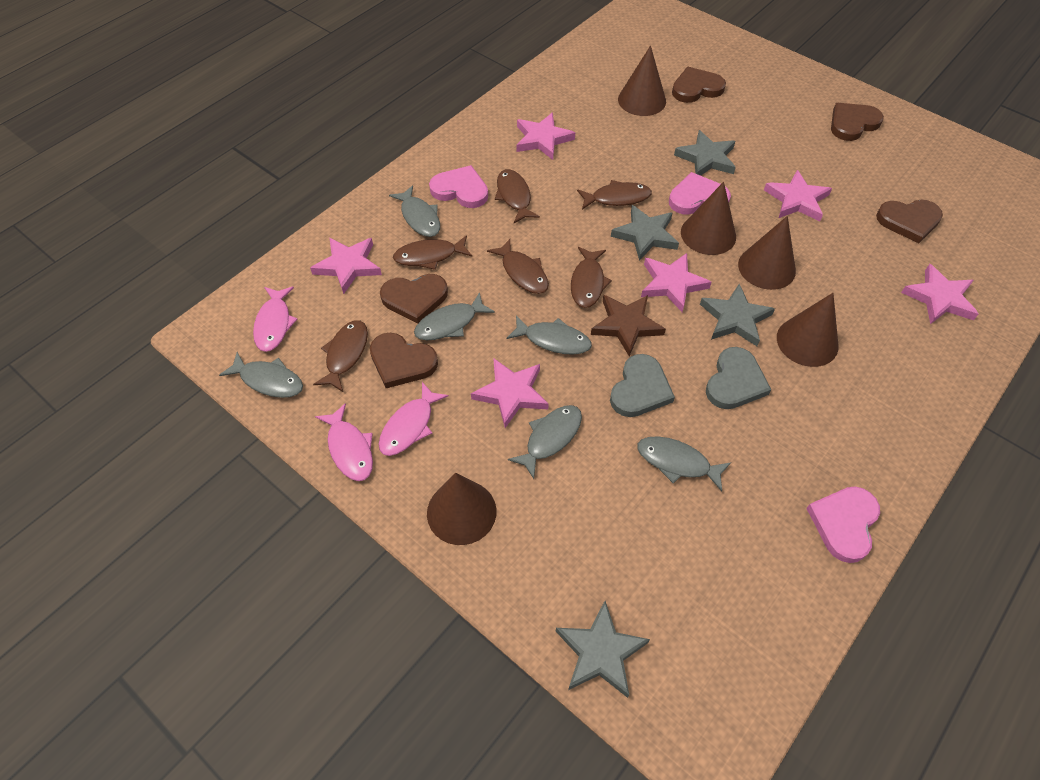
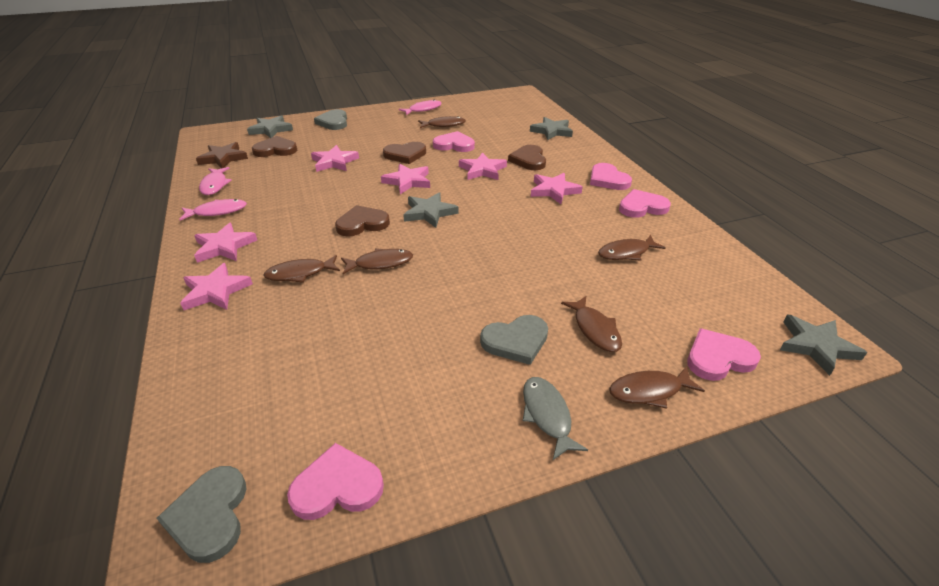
brown cone: [427,473,496,545] [618,46,666,116] [681,182,736,255] [738,216,796,290] [777,293,838,367] = 5 -> none = 0
brown heart: [370,333,438,388] [380,274,448,324] [672,67,726,103] [831,103,884,141] [876,200,943,243] = 5 -> [252,136,297,157] [335,205,390,237] [383,142,426,164] [508,145,546,170] = 4
grey fish: [219,352,303,398] [389,185,440,237] [414,292,495,340] [507,315,592,355] [508,405,582,479] [637,436,731,491] = 6 -> [523,377,588,460] = 1
grey heart: [610,354,675,417] [706,347,772,409] = 2 -> [157,466,246,563] [314,109,347,130] [480,315,548,365] = 3
pink heart: [429,165,488,208] [669,172,731,215] [806,486,880,563] = 3 -> [287,443,384,520] [433,131,475,152] [590,163,632,190] [619,189,671,218] [687,328,761,381] = 5

